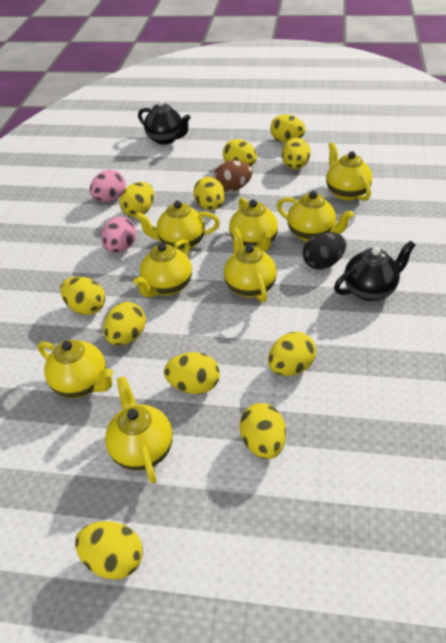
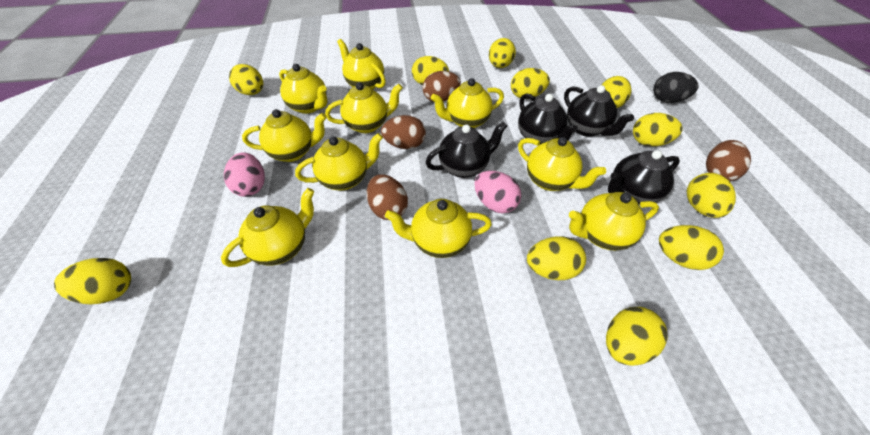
black teapot: [138,100,191,145] [334,241,416,301] = 2 -> [425,122,507,178] [518,93,578,145] [564,85,634,137] [608,150,680,205] = 4
brown egg: [214,160,253,192] = 1 -> [367,174,408,220] [381,115,426,149] [422,71,461,102] [706,140,751,181] = 4
yellow teapot: [38,340,113,398] [105,376,173,484] [134,239,192,298] [135,201,220,251] [224,227,277,303] [229,198,278,251] [277,191,354,242] [326,142,372,201] = 8 -> [221,188,314,267] [242,109,327,162] [279,64,327,114] [295,133,383,190] [325,82,403,133] [337,39,386,90] [385,199,492,258] [431,78,504,128] [518,137,606,191] [569,192,659,250] = 10

